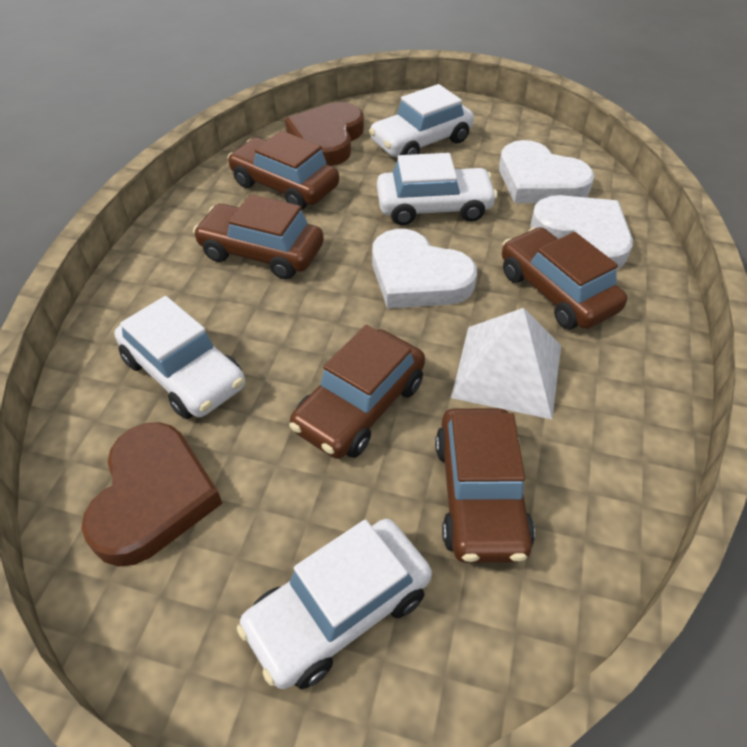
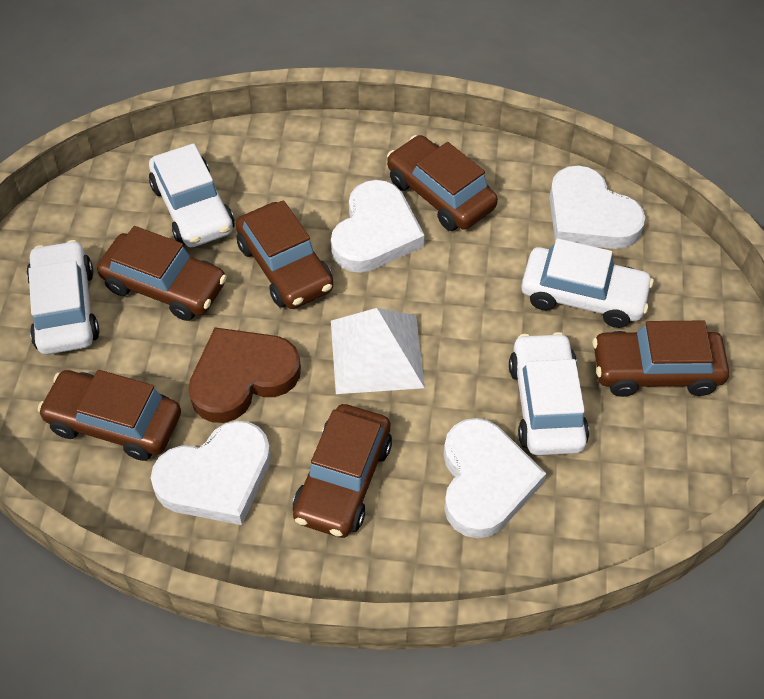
brown car: [193,194,324,279] [228,131,339,210] [289,325,425,459] [435,408,535,563] [502,227,627,329] = 5 -> [38,370,181,461] [97,226,227,321] [236,200,333,309] [293,404,392,538] [387,135,498,231] [593,321,729,397] = 6
brown heart: [81,422,223,567] [285,102,364,166] = 2 -> [188,327,301,423] = 1
white heart: [372,229,477,308] [499,140,594,203] [530,195,633,269] = 3 -> [151,421,271,525] [331,180,425,273] [444,418,546,538] [550,165,645,249] = 4

